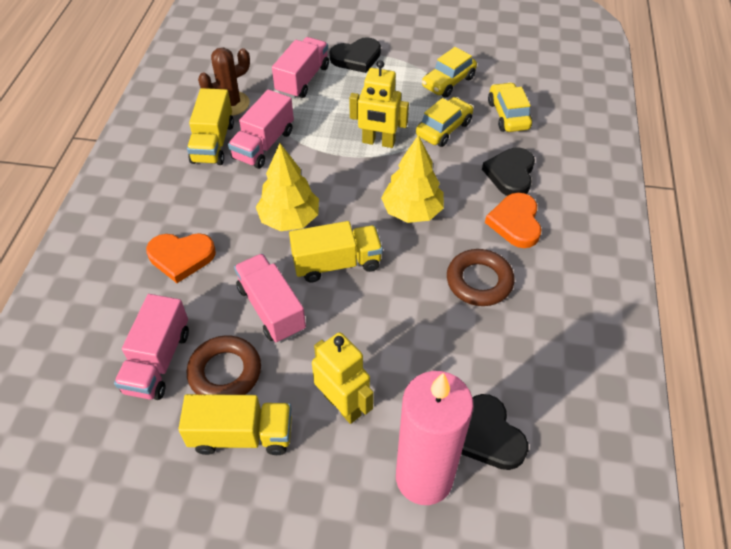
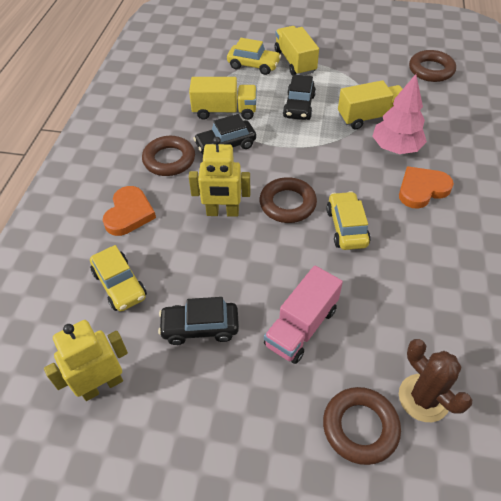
black car: none = 0 -> [158,297,239,345] [193,114,256,155] [283,74,316,120] = 3
black heart: [330,37,381,73] [461,394,528,470] [482,148,535,196] = 3 -> none = 0
brown ring: [187,335,261,395] [447,249,515,306] = 2 -> [142,136,195,176] [260,177,317,223] [323,387,401,465] [409,50,456,82] = 4
pink candle: [396,371,474,505] = 1 -> none = 0
pink tree: none = 0 -> [372,74,427,154] = 1
pink truck: [114,294,189,400] [228,90,294,169] [234,254,306,343] [272,37,329,99] = 4 -> [264,265,343,364] = 1
yellow tree: [256,143,319,231] [381,135,444,223] = 2 -> none = 0

